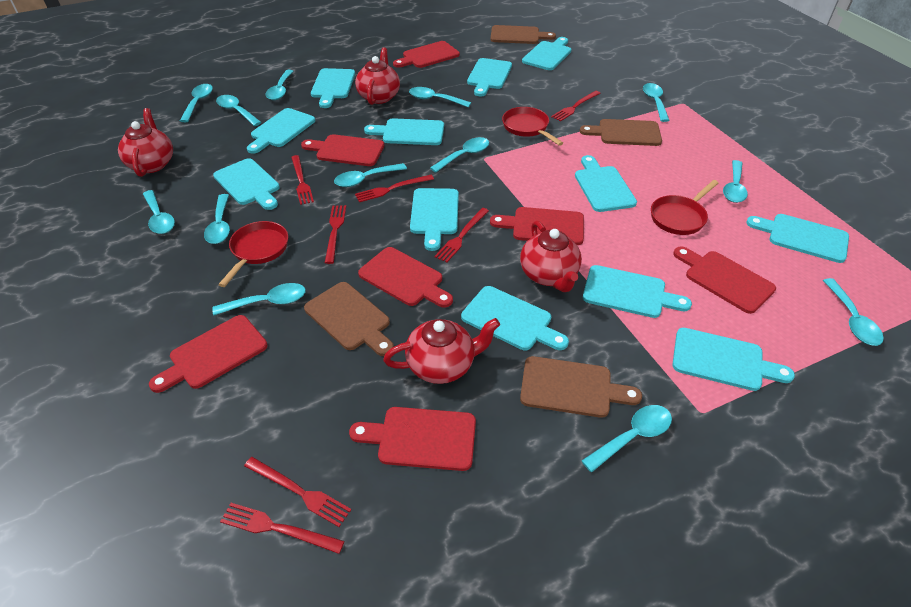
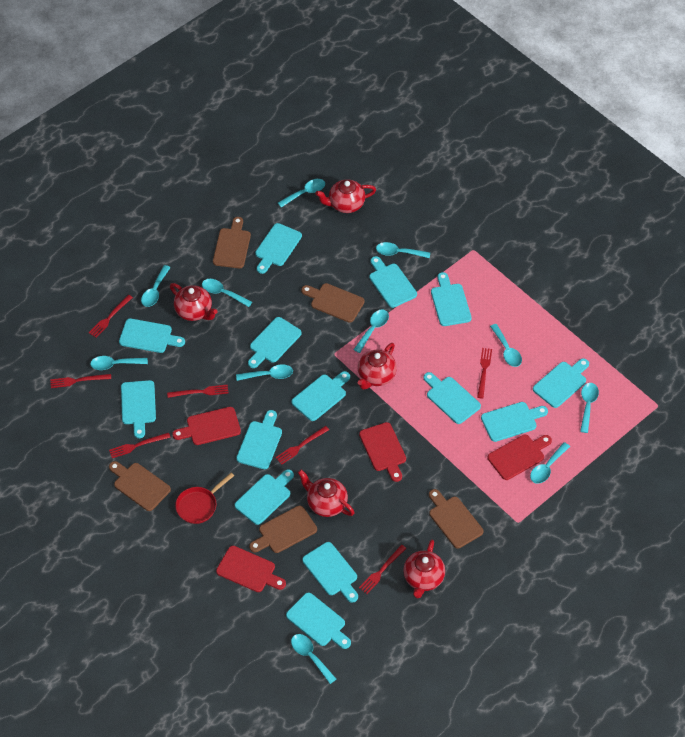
brown cutting board: [304,282,394,356] [490,25,556,44] [520,356,642,418] [580,119,662,146] = 4 -> [109,461,171,511] [213,217,251,268] [249,506,317,553] [301,283,365,323] [429,489,483,548] = 5
red cutting board: [149,315,268,393] [301,134,384,166] [349,407,476,471] [358,247,453,307] [393,41,460,68] [490,207,584,245] [673,246,776,314] = 7 -> [172,407,241,445] [216,546,286,592] [359,422,406,482] [488,435,552,480] = 4
red pan: [218,221,288,287] [502,107,563,146] [651,180,719,235] = 3 -> [175,473,234,524] = 1
red teapot: [118,108,173,177] [355,47,400,105] [383,318,500,384] [520,221,582,292] = 4 -> [170,283,217,321] [298,470,355,517] [315,179,376,213] [358,343,397,390] [403,539,445,598] = 5
turquoise cutting board: [213,158,280,210] [247,108,315,154] [311,68,355,108] [364,118,444,145] [410,188,459,251] [461,286,569,350] [467,58,512,96] [522,37,572,70] [575,155,637,212] [583,265,692,318] [672,328,795,391] [746,214,849,263] = 12 -> [119,318,185,353] [121,380,156,438] [235,469,294,525] [236,410,282,469] [248,317,302,368] [255,223,302,274] [286,593,351,649] [291,371,350,421] [302,542,358,603] [369,256,417,308] [423,372,481,424] [431,272,472,326] [481,402,548,442] [533,358,589,408] = 14
turquoise spoon: [143,190,175,234] [180,84,213,122] [204,194,230,244] [212,283,306,316] [216,95,262,126] [266,70,293,100] [334,163,407,187] [409,87,471,107] [430,137,489,173] [582,405,672,472] [643,83,670,122] [723,160,748,203] [823,278,884,346] = 13 -> [90,356,148,370] [141,265,171,307] [202,279,252,307] [236,364,293,381] [278,179,325,207] [291,634,336,684] [353,310,389,353] [376,242,430,258] [490,324,522,367] [530,442,570,484] [580,383,599,433] = 11

